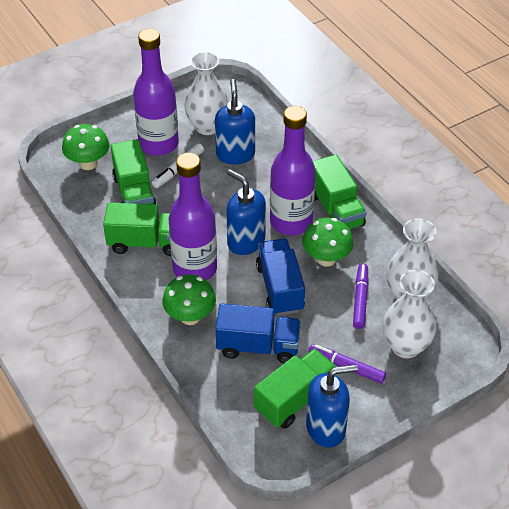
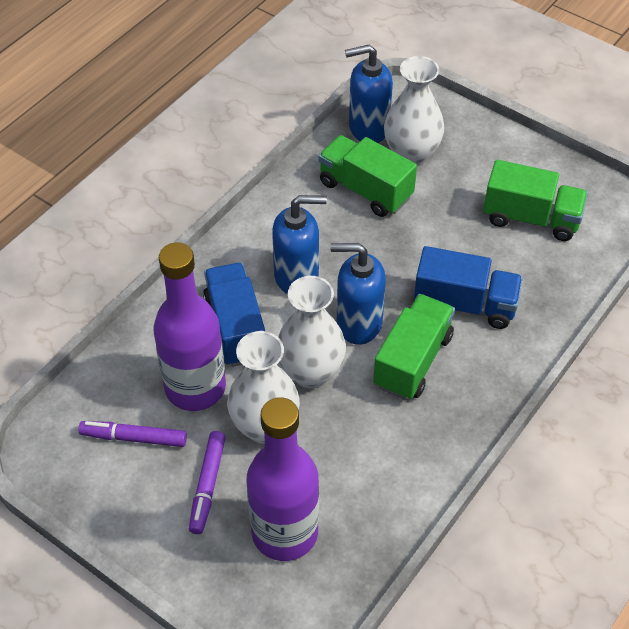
green mushroom: [62,124,109,170] [162,274,216,325] [302,218,354,267] = 3 -> none = 0
green truck: [103,202,171,256] [111,139,157,204] [254,349,337,429] [313,155,366,229] = 4 -> [318,135,417,217] [373,294,455,400] [483,160,588,241] = 3
purple bottle: [133,29,179,156] [169,153,217,280] [270,106,316,235] = 3 -> [154,243,226,411] [247,397,319,561] = 2
white marker: [152,143,204,188] = 1 -> none = 0

